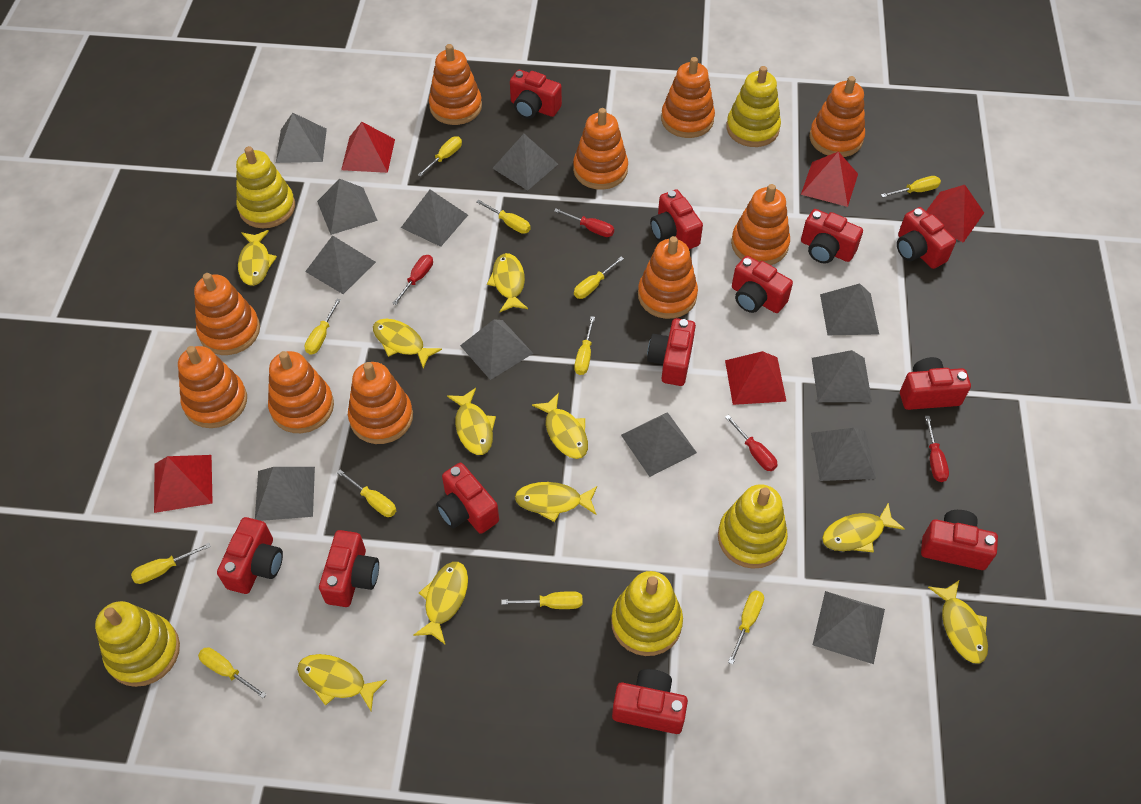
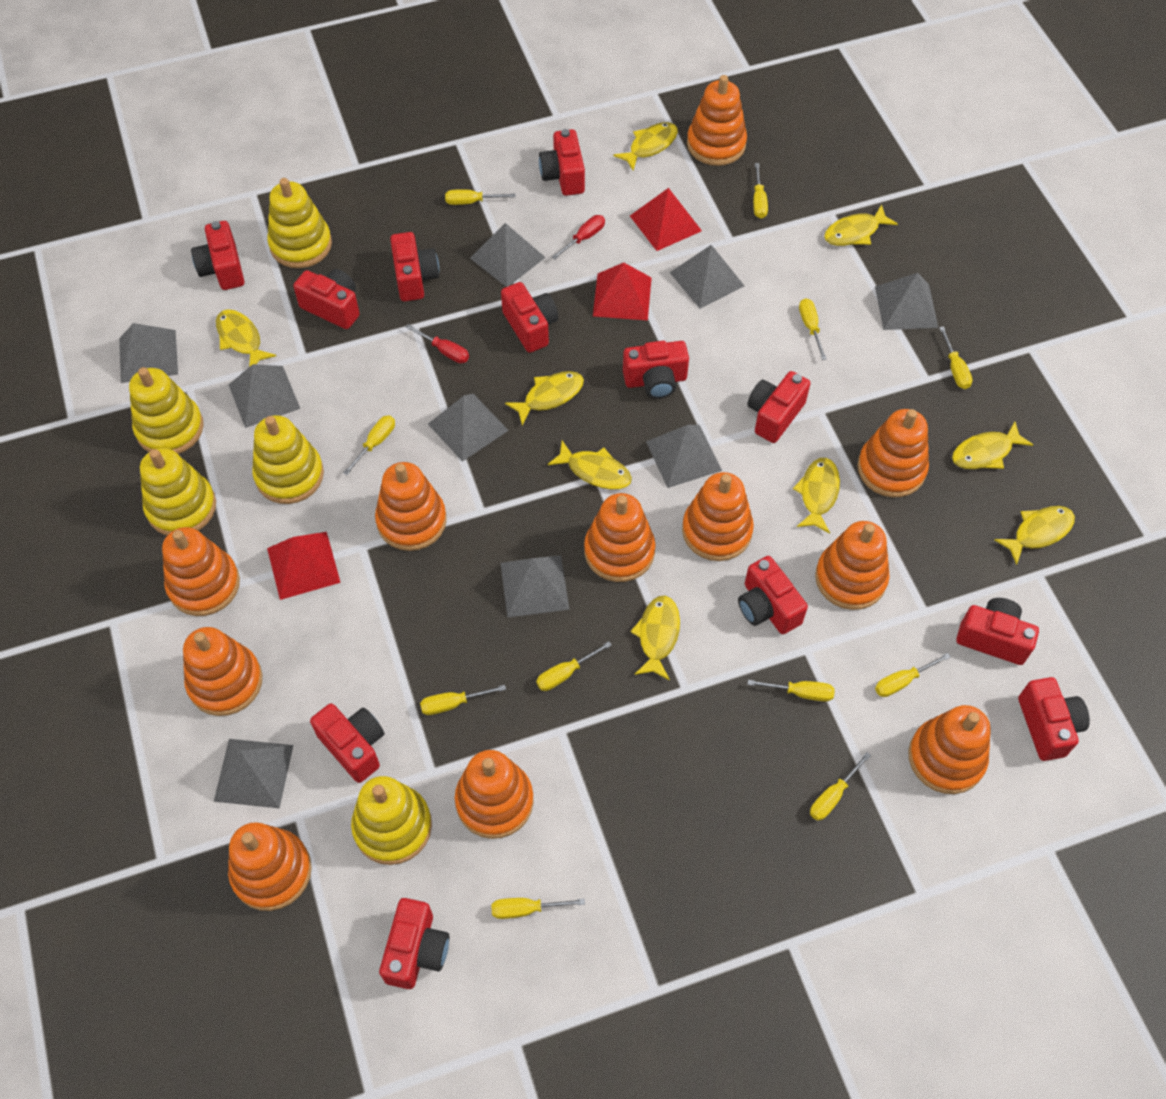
grey pyramid: [255,467,315,521] [276,113,327,163] [305,235,376,294] [317,179,378,235] [401,190,468,247] [460,319,533,380] [492,134,558,191] [621,412,697,477] [811,428,876,481] [812,350,872,402] [813,591,885,664] [820,283,879,335] = 12 -> [119,323,178,383] [214,739,293,808] [229,364,300,428] [428,394,509,462] [470,223,546,287] [500,555,569,618] [646,425,722,488] [669,245,744,309] [875,273,939,330] = 9
orange stacking toy: [178,346,247,428] [194,273,260,355] [268,351,334,433] [348,362,413,444] [429,44,482,125] [573,108,628,190] [638,236,698,319] [661,57,715,138] [731,184,790,265] [809,76,865,157] = 10 -> [162,527,240,616] [183,627,262,716] [228,822,312,911] [375,462,447,551] [455,750,534,839] [584,493,656,582] [682,472,754,561] [687,75,747,166] [815,521,890,610] [858,409,929,497] [908,705,991,794] = 11
red pyramid: [154,455,213,513] [341,122,395,173] [725,351,787,405] [801,151,858,207] [926,185,984,243] = 5 -> [267,532,341,600] [593,262,652,321] [630,188,702,251] = 3
red screwdriver: [392,255,433,305] [554,208,614,237] [725,415,777,471] [925,416,949,482] = 4 -> [405,324,469,363] [552,215,605,260] = 2
yellow fish: [238,230,277,286] [297,654,387,711] [373,319,442,369] [413,562,468,644] [447,388,496,455] [487,253,528,312] [515,482,597,522] [532,393,588,459] [822,503,905,552] [928,580,988,664] = 10 -> [216,309,276,367] [505,371,584,425] [547,441,632,489] [613,122,678,171] [630,596,680,680] [793,458,840,534] [824,204,898,246] [952,421,1033,469] [995,506,1075,565] = 9

